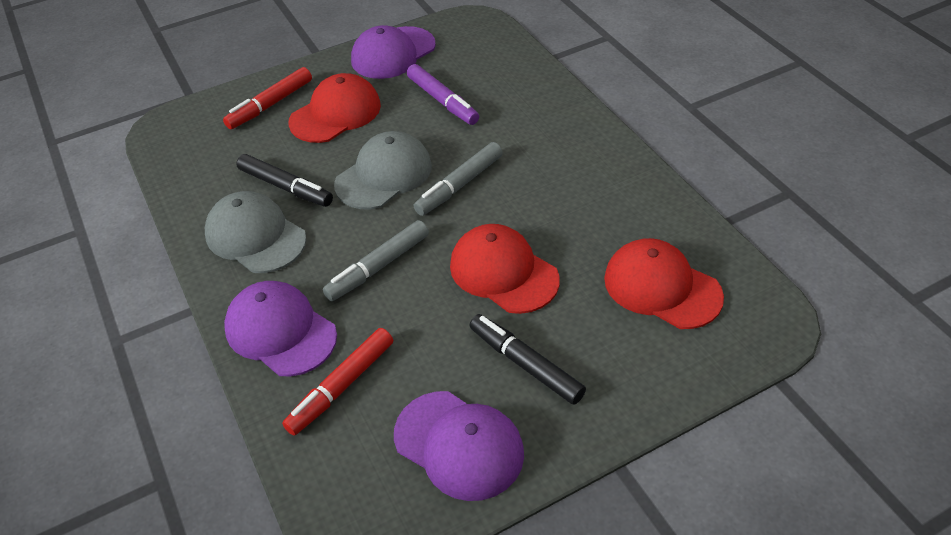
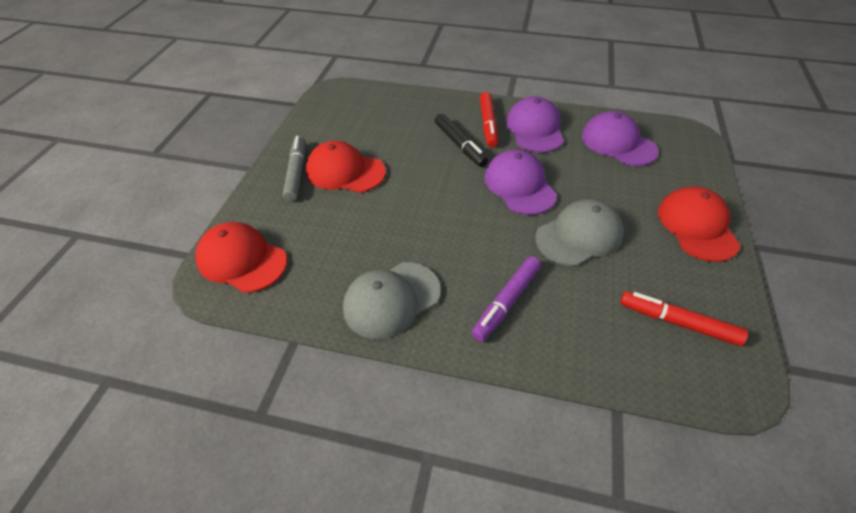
black marker: [236,154,333,207] [469,314,586,405] = 2 -> [435,113,488,167] = 1
grey marker: [323,220,429,301] [414,142,503,216] = 2 -> [283,136,305,202] = 1

